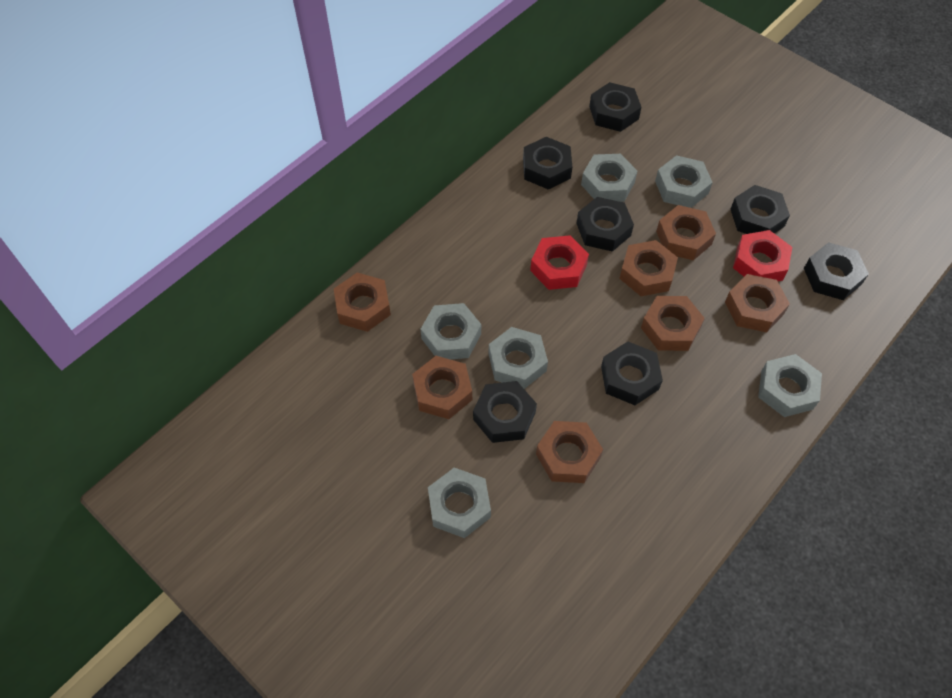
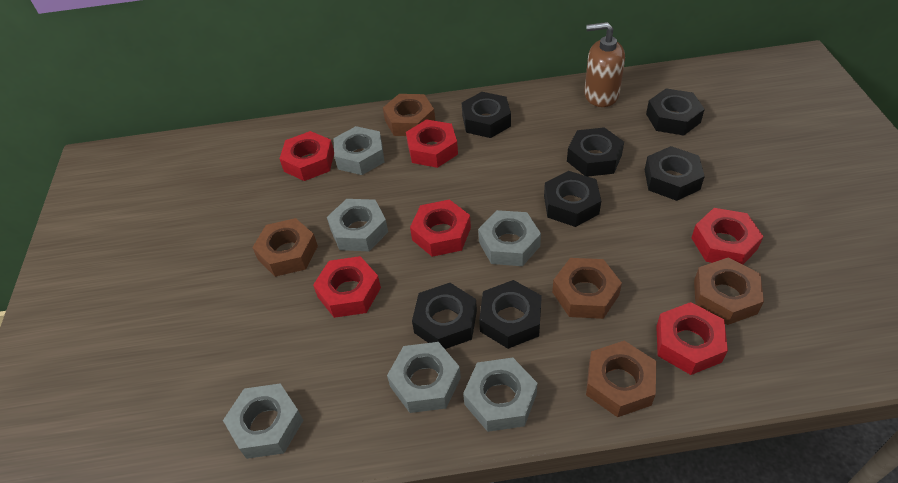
brown nut: [334,272,391,332] [412,356,472,419] [536,421,603,483] [619,240,678,296] [641,296,705,351] [656,205,716,260] [725,274,790,332] = 7 -> [252,218,318,277] [383,94,435,136] [552,258,622,319] [586,341,656,417] [694,258,764,325] = 5
brown soap dispenser: none = 0 -> [584,22,625,107] = 1
red nut: [530,235,589,290] [733,230,792,281] = 2 -> [280,131,334,181] [313,256,381,318] [406,119,458,168] [410,199,471,257] [656,302,728,375] [691,208,764,265] = 6

